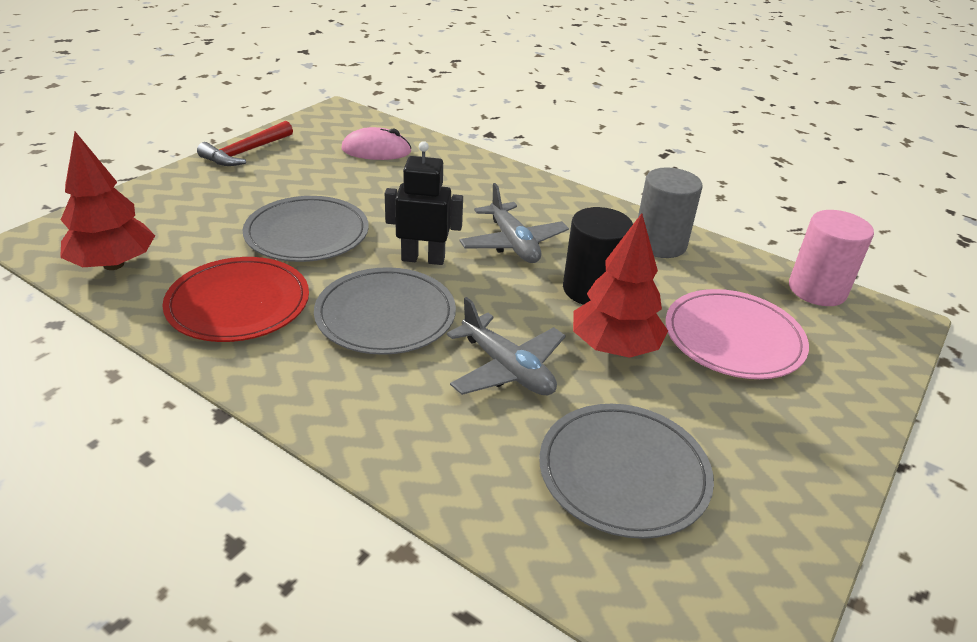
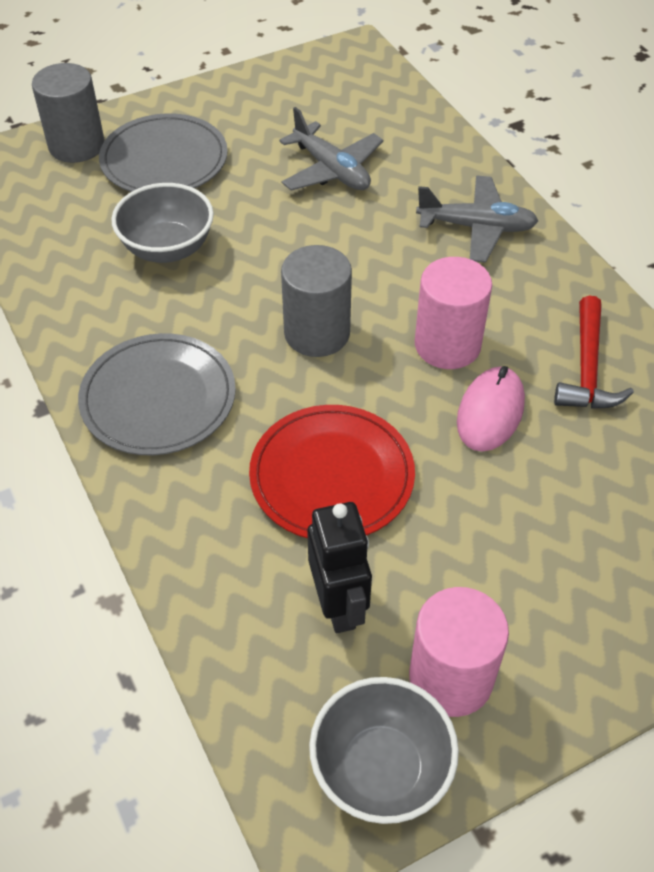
black cylinder: [563,207,633,305] = 1 -> none = 0
grey bowl: none = 0 -> [111,183,214,263] [309,677,459,824] = 2
grey cylinder: [638,167,702,258] = 1 -> [32,63,105,163] [281,245,352,357] = 2
grey plate: [243,196,369,262] [314,267,456,355] [539,404,714,539] = 3 -> [78,333,236,455] [99,113,228,192] = 2
pink cylinder: [789,210,874,306] = 1 -> [409,587,509,717] [415,257,492,369] = 2
pink plate: [666,289,809,379] = 1 -> none = 0
red tree: [60,132,155,270] [573,213,668,358] = 2 -> none = 0

